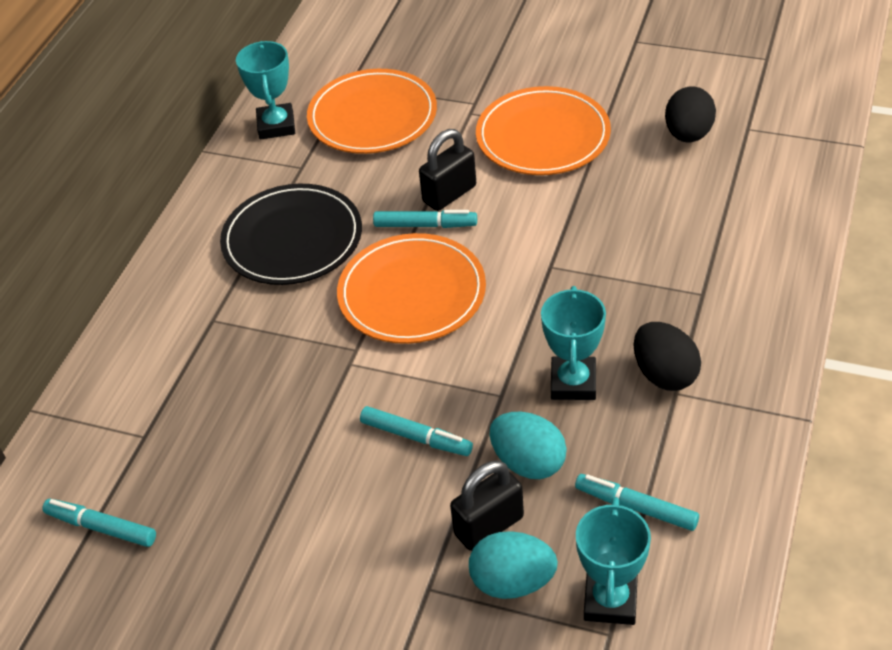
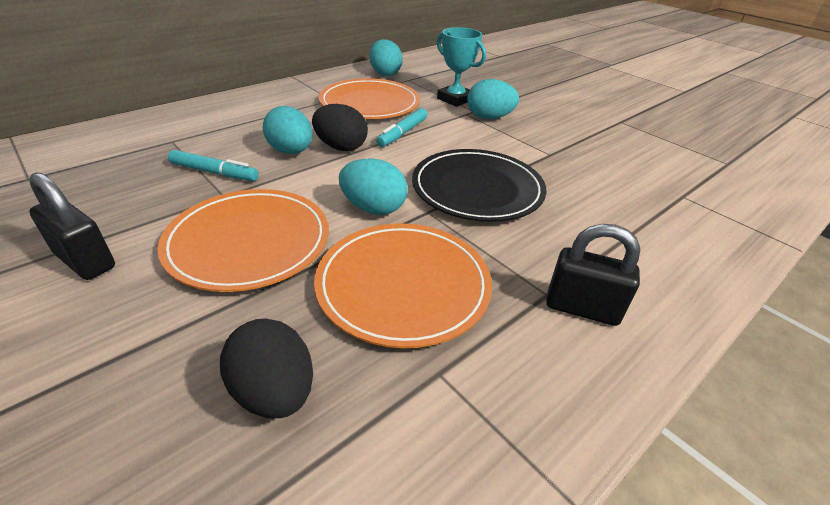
turquoise egg: [469,531,558,599] [490,412,567,479] = 2 -> [263,106,313,154] [339,158,407,215] [369,39,403,76] [467,79,519,119] = 4
turquoise marker: [42,499,156,547] [360,406,473,456] [373,210,477,228] [575,474,699,531] = 4 -> [168,150,259,181] [376,108,427,147] = 2
turquoise trophy: [236,41,295,140] [541,286,606,400] [576,497,651,625] = 3 -> [437,27,486,107] = 1

